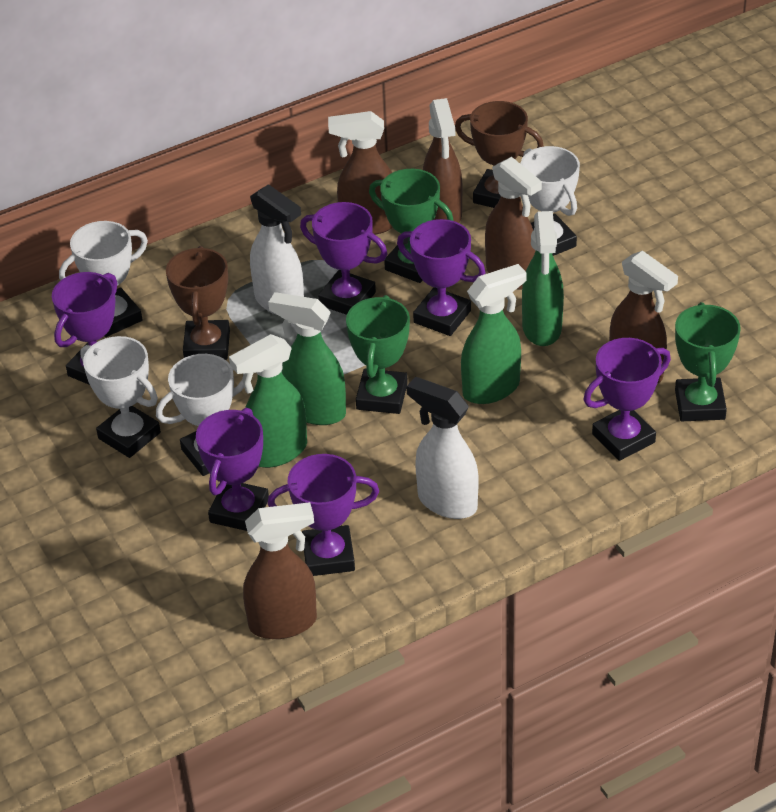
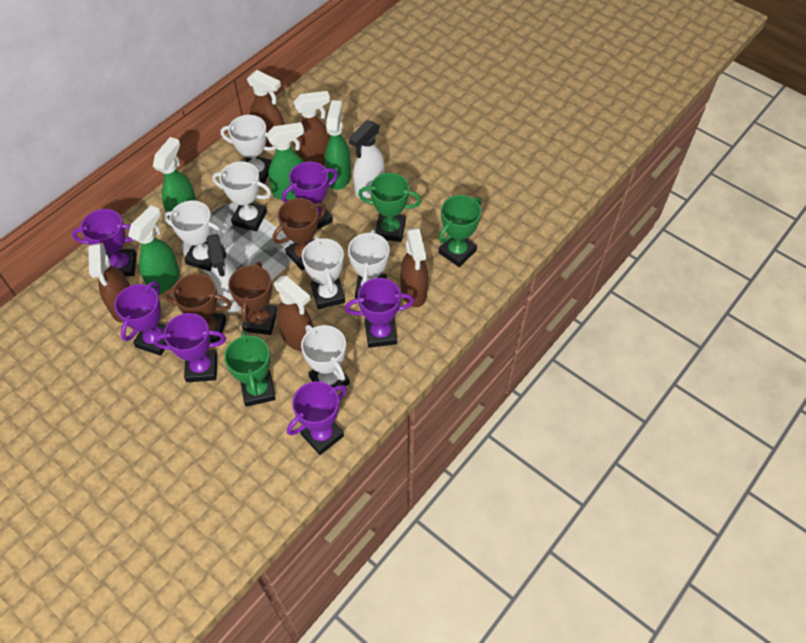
brown trophy: [166,246,230,360] [455,101,544,208] = 2 -> [163,273,232,343] [228,261,277,335] [272,198,326,270] = 3
white trophy: [59,221,148,337] [81,336,161,458] [156,354,245,476] [521,146,580,256] = 4 -> [163,201,224,271] [212,161,272,232] [220,115,276,184] [301,325,350,388] [302,236,345,309] [348,230,390,299] = 6

